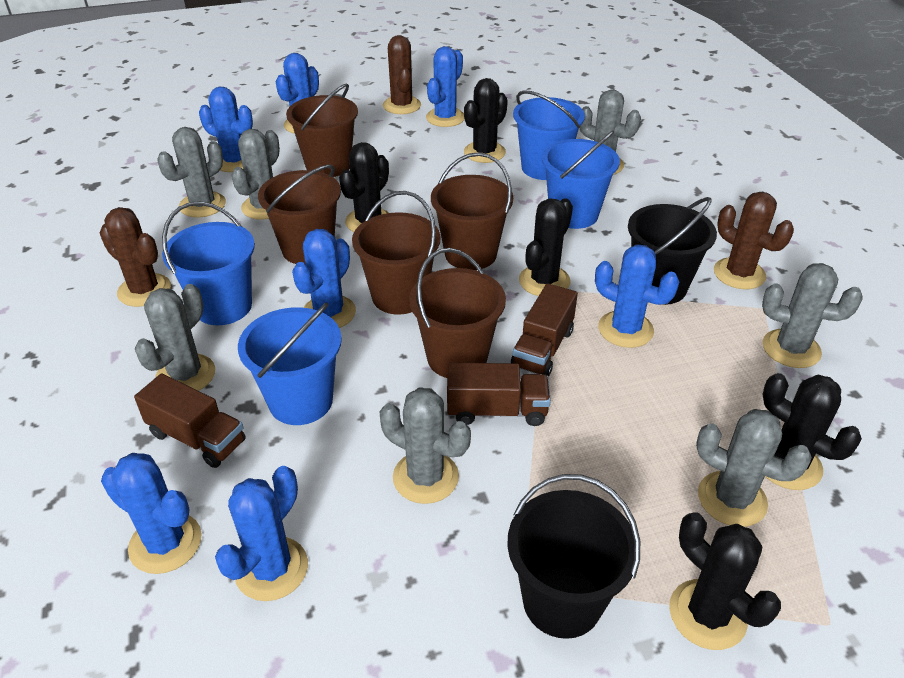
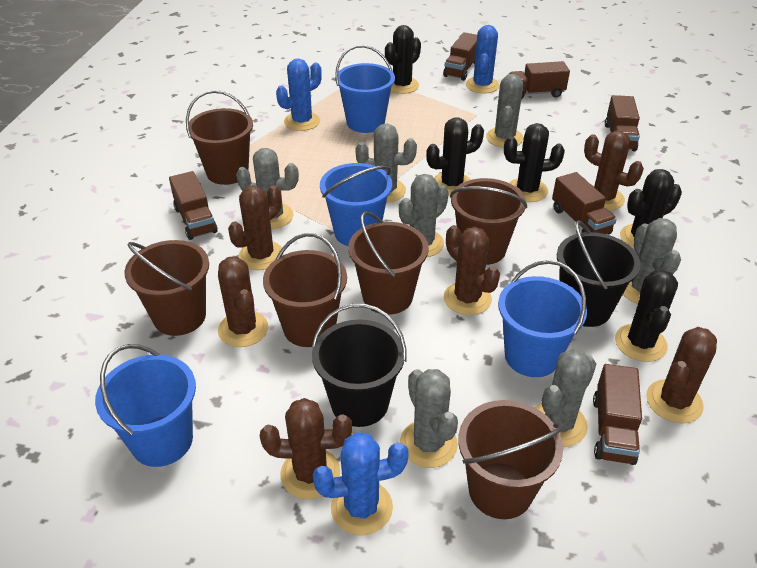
blue cactus: [101,453,202,574] [199,87,253,172] [215,466,308,601] [276,53,319,134] [292,229,356,328] [426,46,465,127] [595,244,679,348] = 7 -> [276,59,322,131] [313,432,409,536] [466,25,500,93] = 3
brown bucket: [258,165,341,264] [286,83,358,177] [352,191,440,315] [409,248,506,378] [431,152,513,270] = 5 -> [124,240,209,336] [186,90,253,185] [263,233,347,347] [348,211,429,315] [450,178,527,265] [458,400,563,519] = 6
brown cactus: [100,207,171,307] [383,35,421,114] [714,192,794,289] = 3 -> [218,256,268,347] [228,185,284,270] [260,398,352,500] [444,225,500,315] [584,131,644,210] [646,327,717,423] = 6
brown truck: [134,373,246,468] [447,363,551,426] [511,283,578,377] = 3 -> [169,171,218,240] [443,32,477,81] [508,61,570,99] [552,172,617,234] [593,364,642,465] [605,95,640,151] = 6

